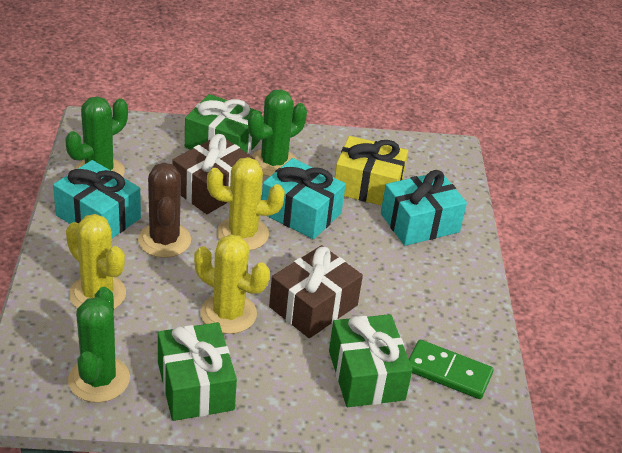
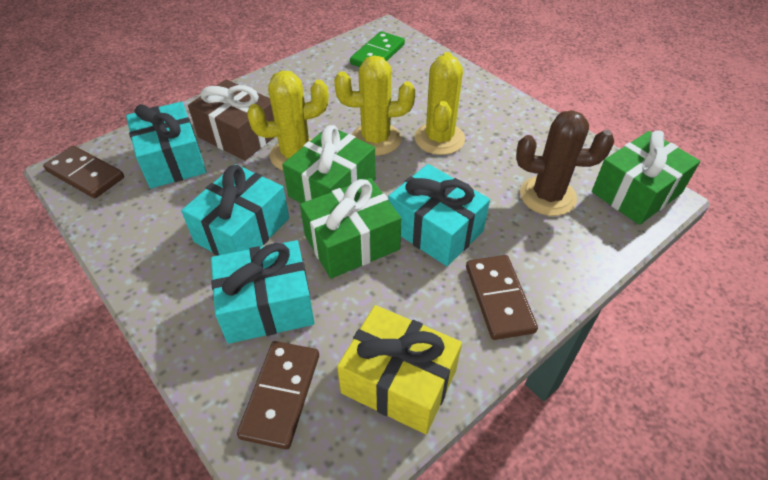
brown domino: none = 0 -> [43,146,124,198] [237,341,319,449] [466,255,538,340] = 3
brown gift: [172,134,255,214] [269,245,363,338] = 2 -> [188,79,274,161] = 1
green cactus: [65,96,128,177] [68,287,130,403] [248,89,307,177] = 3 -> none = 0
turquoise gift: [53,160,141,238] [262,158,346,239] [381,170,467,246] = 3 -> [126,102,206,188] [181,164,289,256] [211,240,315,344] [388,164,490,266] = 4

